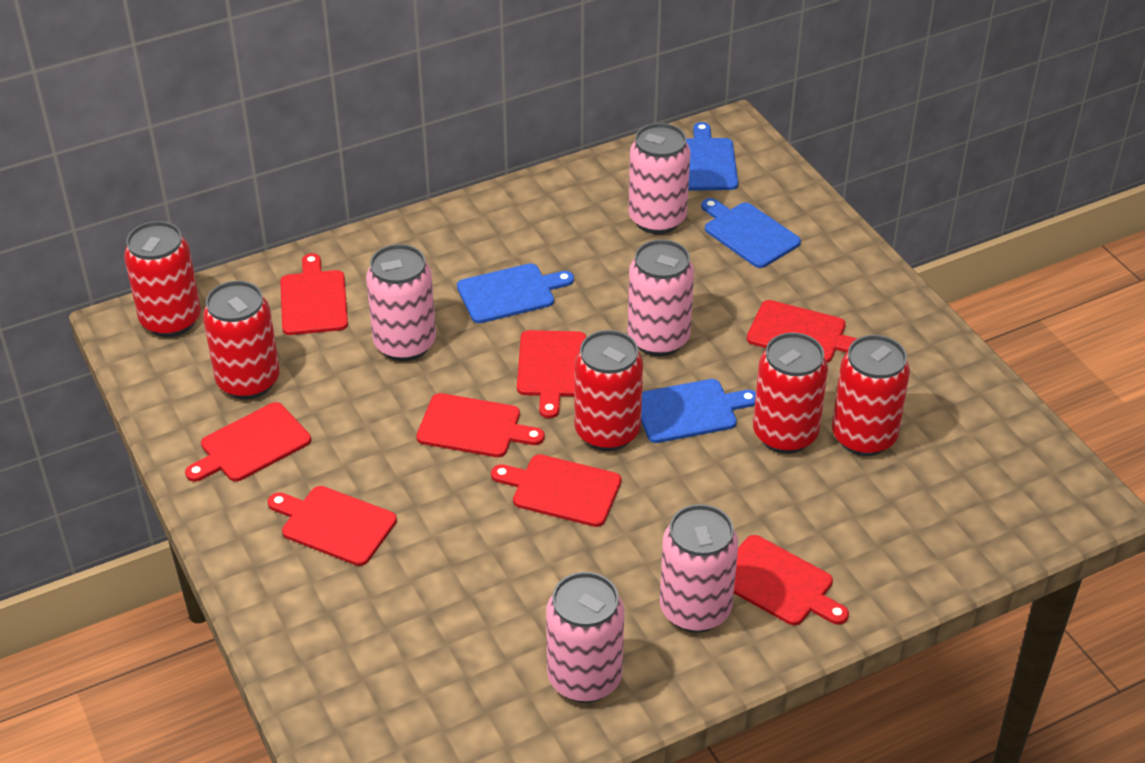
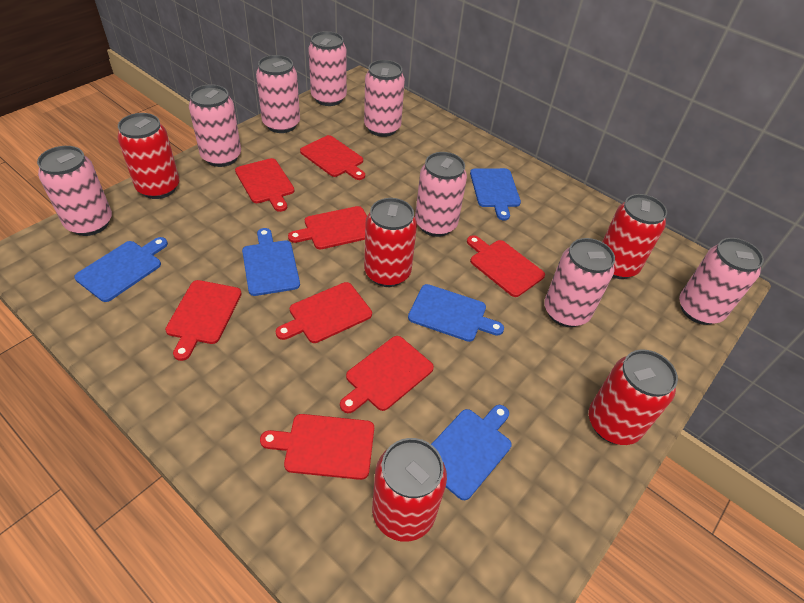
blue cutting board: [457,263,574,323] [641,379,756,443] [686,122,738,191] [701,198,801,268] = 4 -> [74,237,168,302] [242,228,300,296] [408,284,504,342] [431,405,511,500] [470,168,521,221] = 5
pink can: [366,244,436,361] [546,572,625,703] [627,239,694,356] [628,123,690,234] [660,504,739,633] = 5 -> [37,146,112,236] [189,84,241,167] [256,55,300,133] [308,31,347,106] [364,60,405,137] [415,152,467,237] [544,238,615,327] [679,238,764,325] = 8

